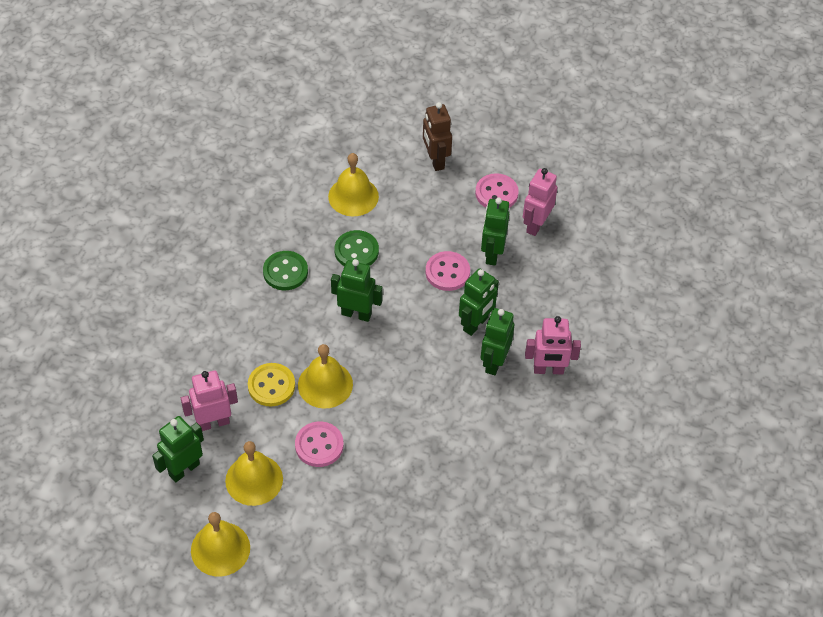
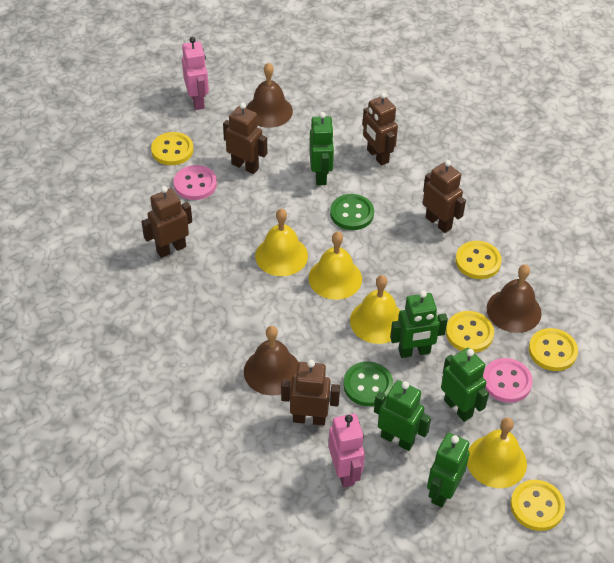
brown bell: none = 0 -> [244,326,299,396] [246,63,293,128] [487,264,542,333] = 3
brown robot: [423,102,452,171] = 1 -> [141,186,192,258] [223,102,267,174] [281,360,340,425] [363,92,398,166] [423,160,466,233] = 5
pink button: [295,421,344,467] [426,251,470,291] [475,173,519,208] = 3 -> [174,165,217,200] [483,358,533,403] = 2
pink robot: [181,370,238,431] [523,168,557,236] [525,316,581,374] = 3 -> [182,37,209,110] [329,414,365,487] = 2
yellow button: [248,363,295,406] = 1 -> [151,132,193,165] [446,311,494,353] [455,241,502,279] [510,480,565,531] [529,328,578,371] = 5

